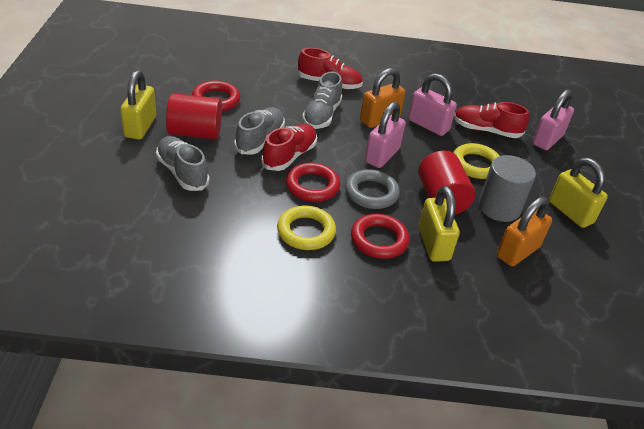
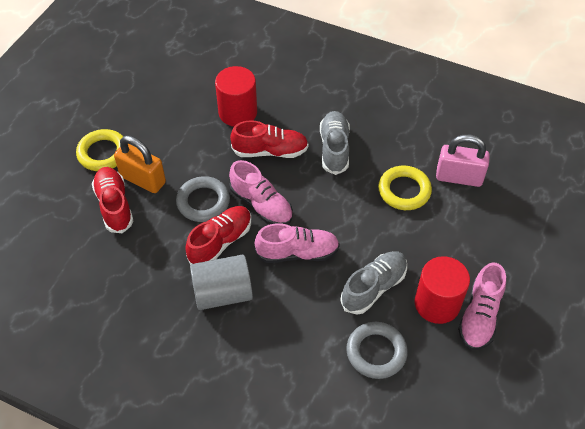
grey ring: [345,169,400,209] = 1 -> [176,176,230,222] [346,322,408,379] = 2
grey shoe: [156,136,210,191] [234,107,285,155] [302,71,342,129] = 3 -> [320,111,350,175] [340,251,407,315] = 2
orange padlock: [360,68,406,128] [497,197,552,267] = 2 -> [114,136,166,193] = 1
pink padlock: [365,101,406,168] [408,73,457,136] [532,89,574,150] = 3 -> [436,134,490,187] = 1
pink shoe: none = 0 -> [229,160,293,225] [255,223,340,263] [458,262,506,350] = 3
red ring: [192,80,240,111] [286,163,340,202] [351,214,410,259] = 3 -> none = 0
yellow padlock: [120,70,156,140] [419,186,460,262] [549,158,608,228] = 3 -> none = 0

